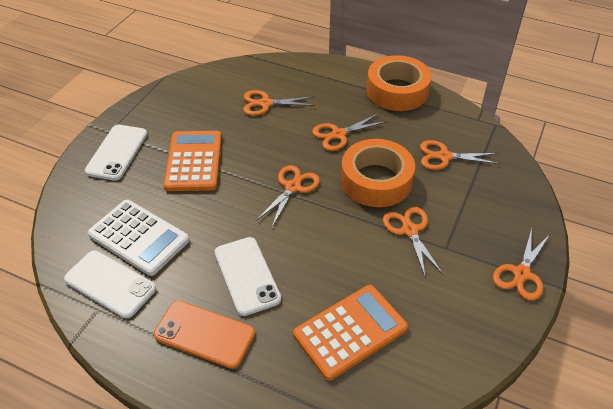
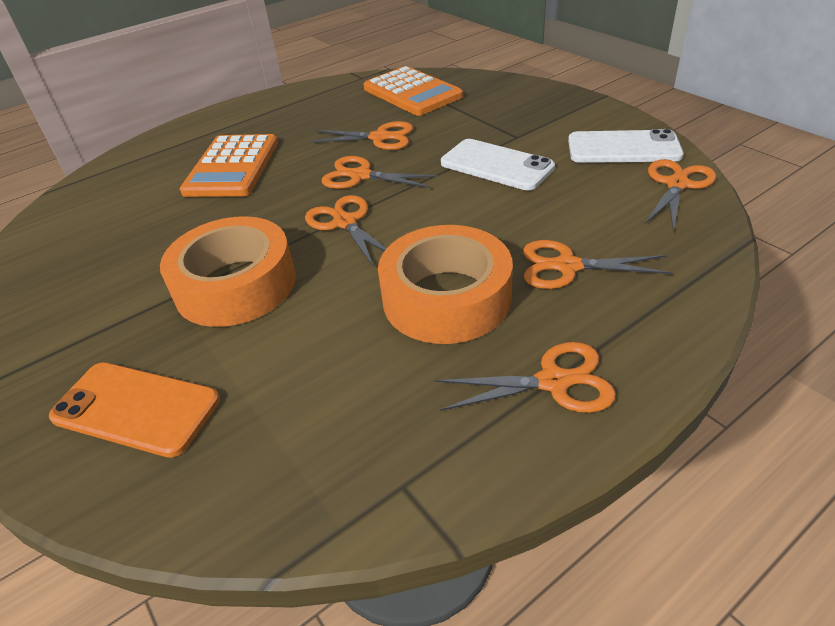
white calculator: [88,200,189,276] = 1 -> none = 0
white phone: [64,251,156,318] [85,125,147,181] [214,237,281,316] = 3 -> [441,139,555,190] [568,129,684,163] = 2

